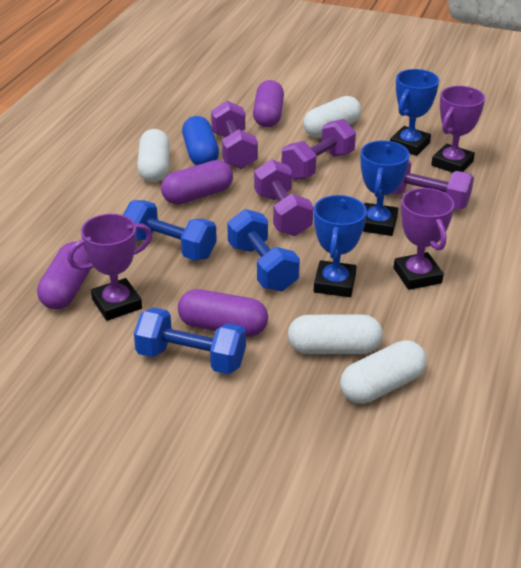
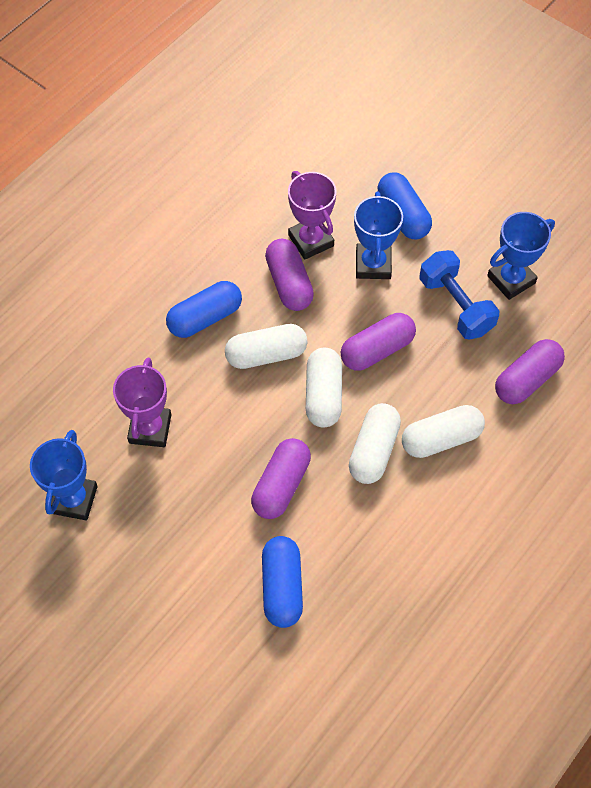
blue capsule: [182,116,219,165] = 1 -> [166,281,242,338] [262,536,303,628] [378,173,432,239] = 3
blue dumbbell: [123,200,217,261] [134,307,246,374] [227,209,300,291] = 3 -> [419,250,499,340] = 1
purple dumbbell: [211,101,258,169] [254,159,314,236] [282,119,356,180] [392,161,474,210] = 4 -> none = 0
purple trophy: [67,214,152,321] [394,188,455,290] [431,86,485,173] = 3 -> [113,358,171,447] [288,171,336,260] = 2

